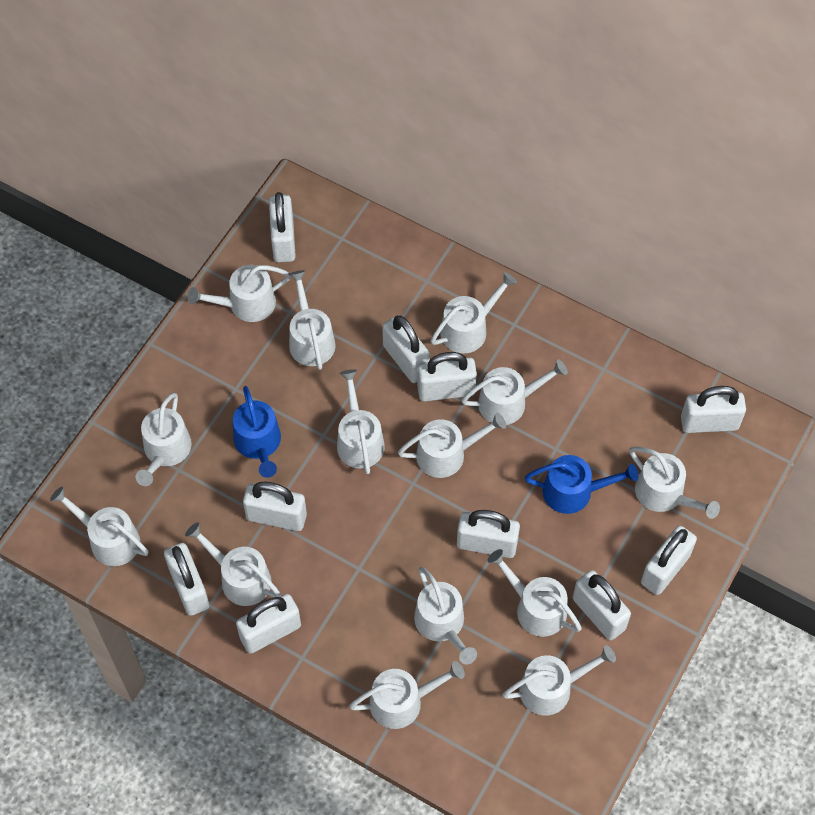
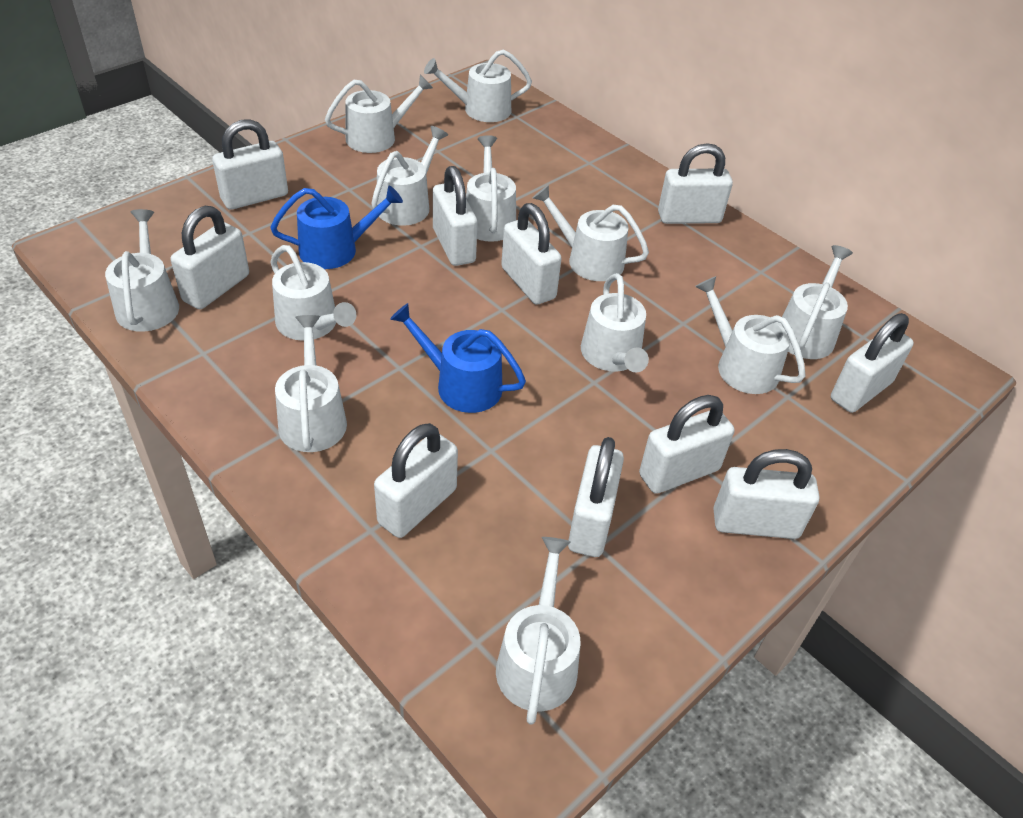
white watering can: [50,487,149,566] [135,393,192,486] [185,522,281,606] [187,265,291,322] [289,270,336,370] [337,369,385,475] [349,661,465,729] [398,413,506,478] [414,567,477,664] [431,272,517,354] [461,359,568,425] [488,549,582,637] [503,645,616,716] [629,447,720,519] = 14 -> [105,209,179,332] [271,245,356,341] [275,315,347,452] [325,74,433,153] [371,126,448,226] [424,49,532,122] [466,135,516,242] [496,537,580,725] [533,185,649,281] [581,273,649,372] [695,276,805,394] [782,245,853,359] = 12

